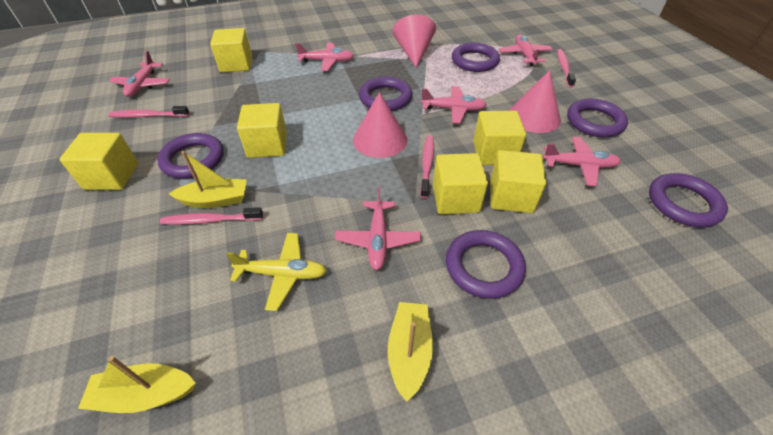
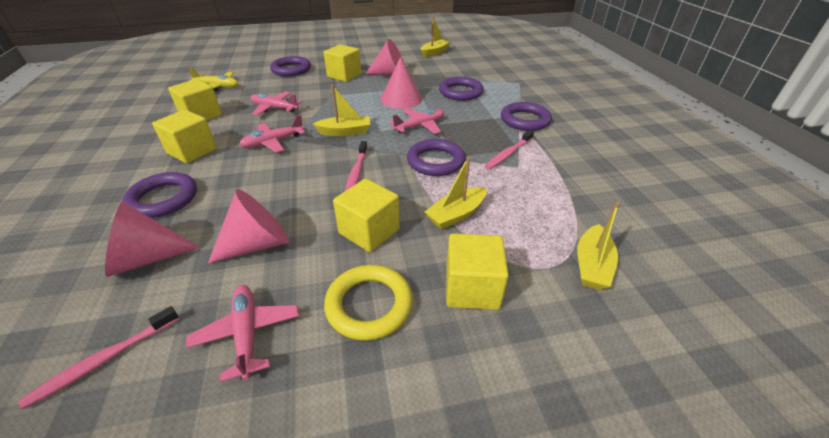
pink cone: [353,92,407,158] [393,15,436,68] [509,70,561,133] = 3 -> [105,201,200,277] [208,189,289,264] [365,39,403,76] [381,57,422,109] = 4
pink plane: [109,51,170,97] [295,43,354,71] [335,187,421,270] [421,86,487,124] [499,34,553,66] [543,137,621,186] = 6 -> [186,285,299,382] [239,115,305,153] [251,91,302,116] [389,108,444,134] = 4
pink toothbrush: [108,106,190,118] [160,207,263,225] [420,136,434,198] [557,49,576,87] = 4 -> [19,306,179,409] [345,141,368,191] [485,130,534,169] = 3
purple ring: [157,133,224,179] [359,77,412,111] [446,230,526,299] [452,43,500,72] [567,99,628,138] [649,173,728,227] = 6 -> [122,172,197,218] [270,56,311,76] [407,139,466,176] [439,77,484,101] [501,102,552,131] = 5
yellow boat: [78,356,196,413] [169,151,247,208] [388,302,433,402] = 3 -> [313,85,370,136] [421,17,450,57] [425,157,486,230] [577,202,620,290] = 4
yellow cube: [59,133,138,190] [210,28,252,72] [237,103,287,158] [433,153,488,214] [473,111,526,165] [490,150,546,213] = 6 -> [152,110,217,163] [168,79,222,121] [323,44,361,82] [333,179,400,252] [446,234,509,310] = 5
yellow ring: none = 0 -> [324,265,413,341] = 1

